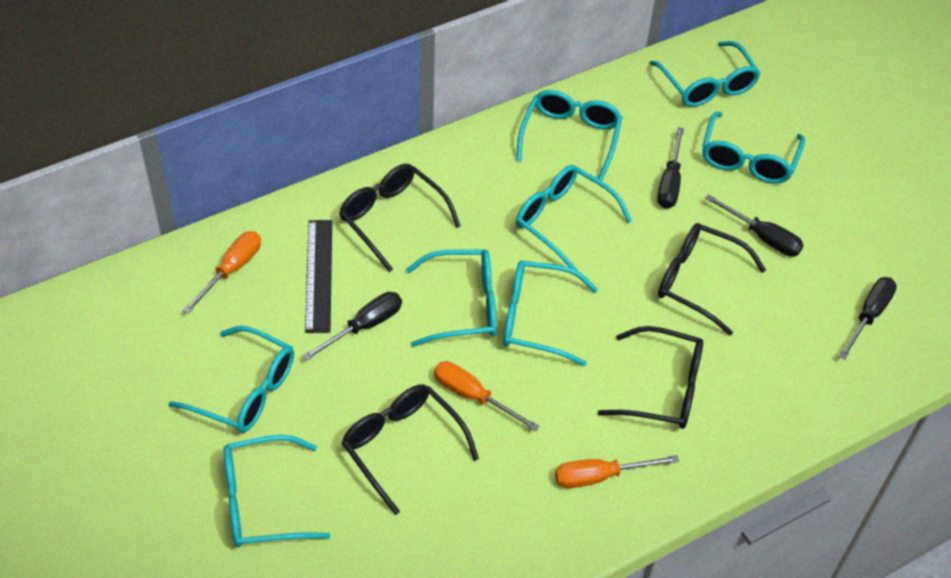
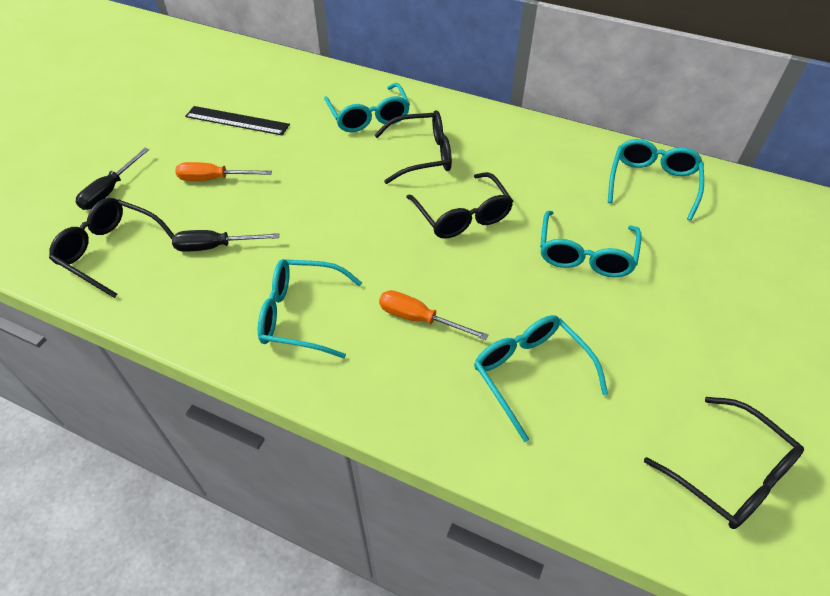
black screwdriver: [302,292,402,361] [657,127,684,209] [705,194,804,256] [839,277,897,360] = 4 -> [76,148,149,210] [172,230,279,252] = 2
orange screwdriver: [183,231,261,314] [434,361,539,431] [555,455,679,488] = 3 -> [175,162,272,181] [379,290,489,340] = 2
turquoise glasses: [168,326,294,433] [224,435,330,547] [406,249,497,347] [503,261,598,366] [516,90,623,181] [516,165,632,271] [649,41,760,107] [702,112,805,184] = 8 -> [258,259,362,358] [324,83,410,132] [474,315,608,442] [540,211,641,277] [608,139,704,220] = 5

